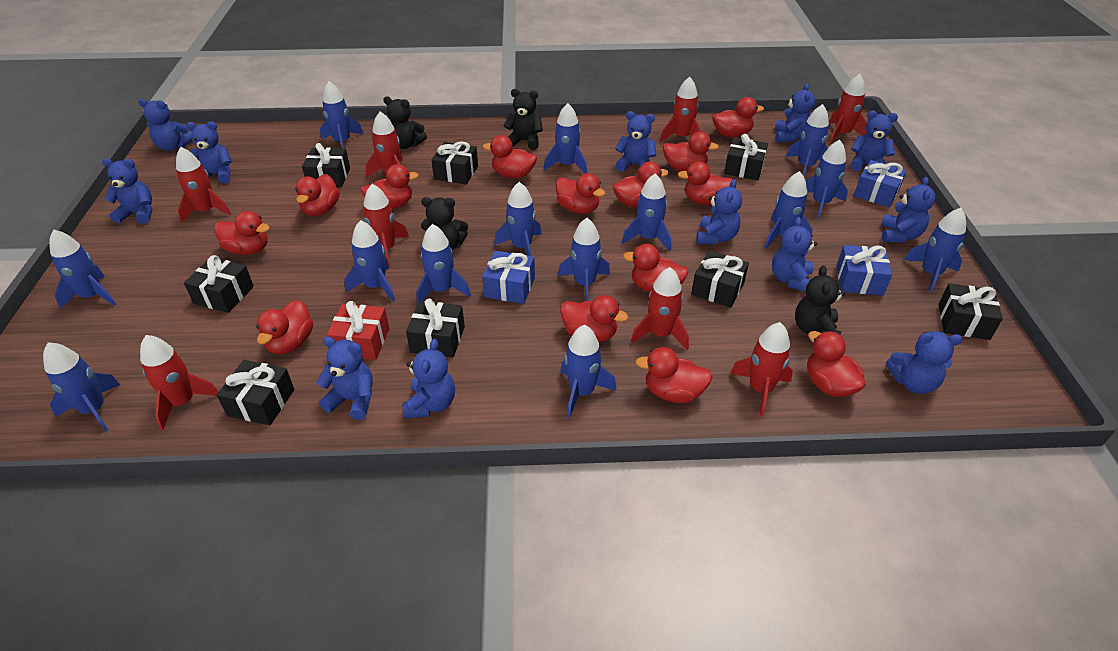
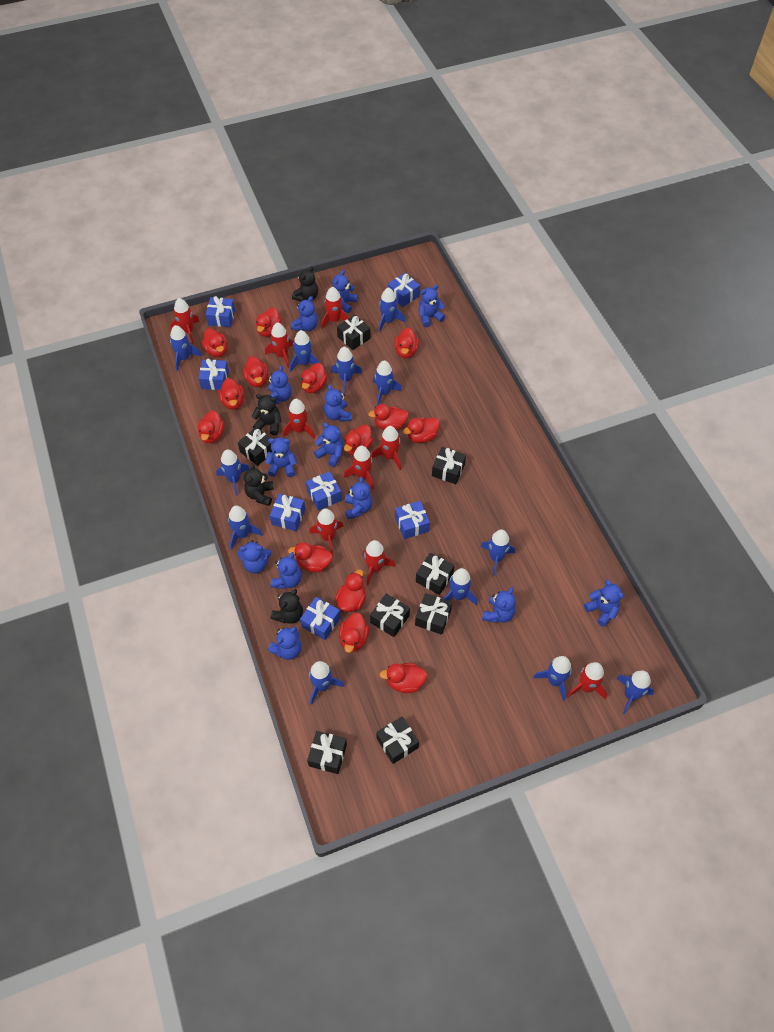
blue gift: [482,251,535,304] [836,245,892,296] [854,160,907,207] = 3 -> [198,359,229,390] [205,296,235,327] [270,494,305,531] [300,597,341,640] [306,471,342,511] [388,273,420,307] [395,501,430,539] = 7
blue rocket: [43,342,120,432] [49,229,116,309] [320,81,363,148] [344,220,395,301] [416,224,471,305] [494,182,542,256] [544,103,587,174] [558,218,610,301] [561,325,616,418] [622,173,671,251] [765,171,813,249] [786,104,829,176] [806,140,848,218] [904,208,966,293] = 14 -> [170,325,202,371] [216,450,250,496] [228,506,263,550] [290,330,320,372] [309,661,344,704] [331,347,362,393] [373,360,402,406] [379,287,406,332] [444,568,477,605] [480,529,515,576] [533,656,572,701] [617,671,654,714] = 12
blue teddy bear: [102,158,152,224] [139,99,192,151] [186,121,232,184] [316,336,373,420] [403,339,455,418] [615,111,656,172] [696,179,742,245] [772,217,817,292] [775,83,815,142] [851,111,898,171] [881,177,936,242] [886,331,963,394] = 12 -> [238,540,272,574] [265,437,297,477] [267,366,292,404] [268,627,302,660] [271,552,302,589] [291,296,318,331] [314,422,344,467] [324,384,352,422] [332,270,358,313] [345,477,373,519] [419,285,445,327] [482,587,516,623] [584,580,624,627] = 13
red gift: [327,301,389,360] = 1 -> none = 0
red rocket: [140,335,218,430] [176,147,231,223] [364,184,409,267] [366,111,403,178] [631,267,689,350] [660,77,701,142] [730,322,793,417] [829,74,867,143] = 8 -> [170,298,200,344] [265,322,293,368] [283,399,315,439] [309,509,344,555] [321,287,350,329] [344,446,374,490] [362,540,395,585] [371,426,401,470] [567,662,607,699] = 9

